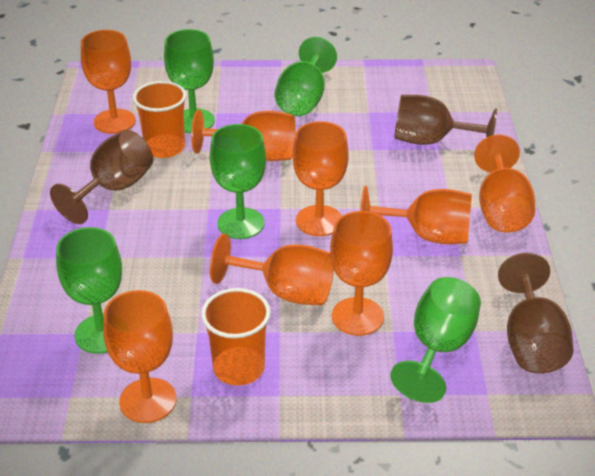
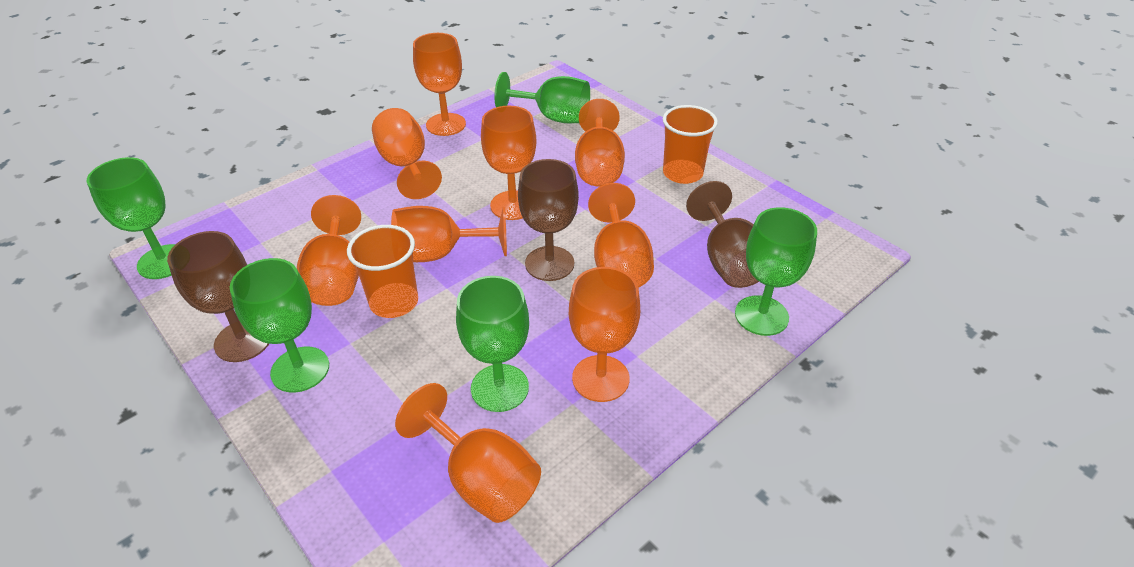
orange goblet: [81,30,136,134] [103,290,176,423] [191,110,296,161] [210,234,334,305] [292,121,349,236] [330,211,393,336] [360,186,472,244] [474,135,535,232] = 8 -> [297,195,361,306] [372,108,442,199] [391,206,507,262] [395,383,541,523] [413,33,466,136] [481,106,537,220] [569,267,640,402] [575,99,625,186] [588,183,654,288] = 9

